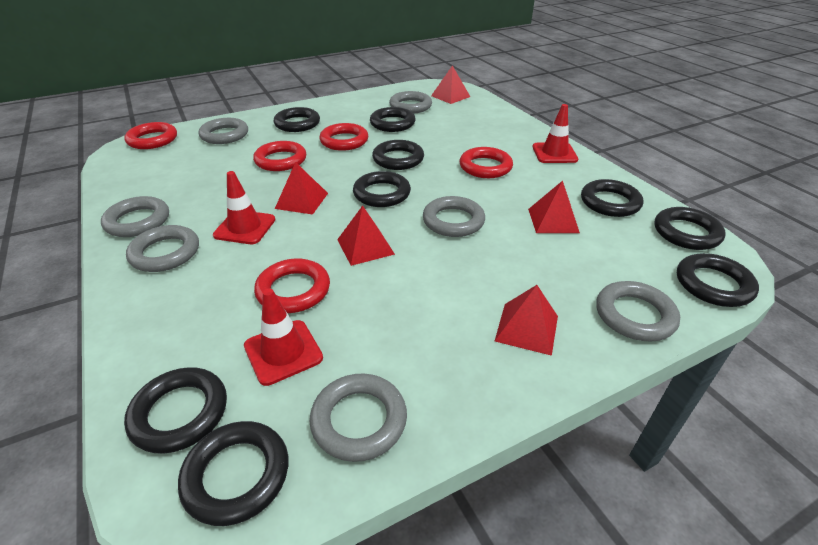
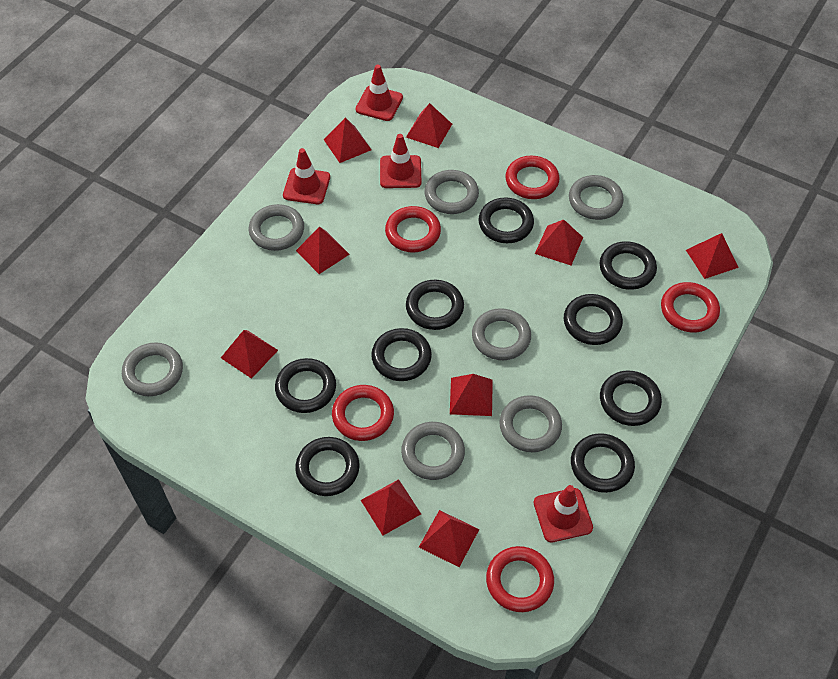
red pyramid: [275,162,328,215] [337,206,395,266] [431,65,470,104] [495,285,558,356] [528,181,580,233] = 5 -> [221,330,278,379] [296,227,350,274] [324,117,372,163] [361,479,421,535] [406,103,452,148] [419,510,479,567] [450,374,493,416] [535,219,583,265] [686,233,739,279] = 9
red traffic cone: [213,171,276,244] [244,288,323,386] [532,104,578,163] = 3 -> [283,148,330,204] [356,64,403,121] [380,134,421,188] [534,485,593,543] = 4

